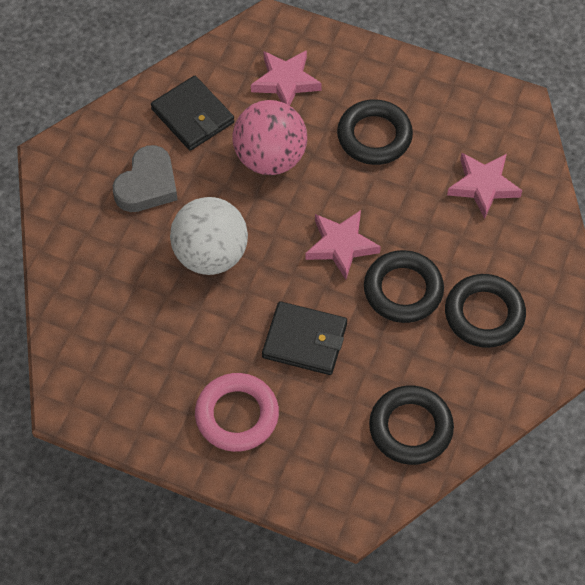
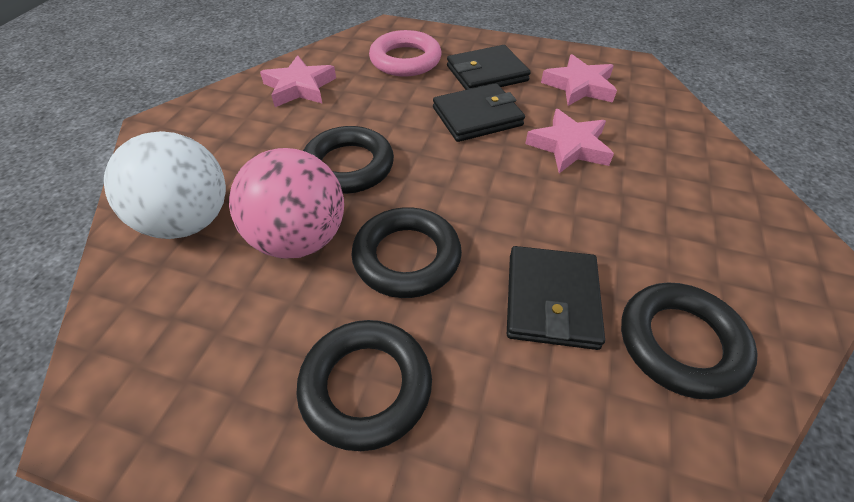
black wallet: [151,76,234,151] [262,301,347,375] = 2 -> [433,83,525,142] [447,45,531,90] [507,246,605,350] = 3
grey heart: [113,145,178,212] = 1 -> none = 0

